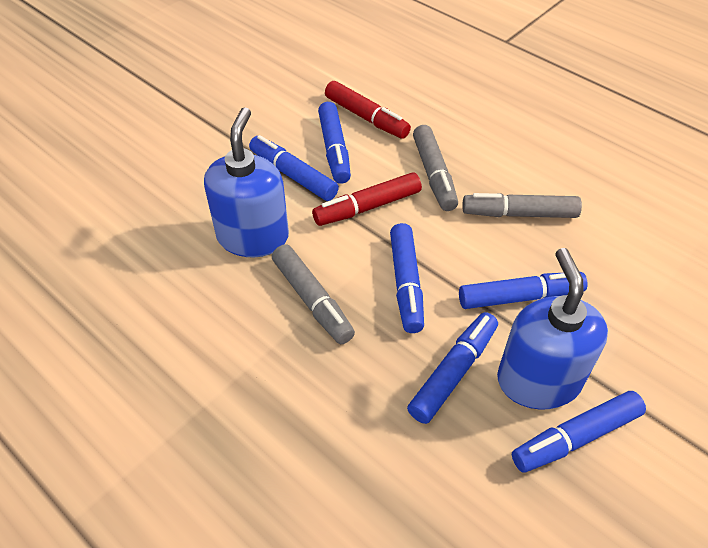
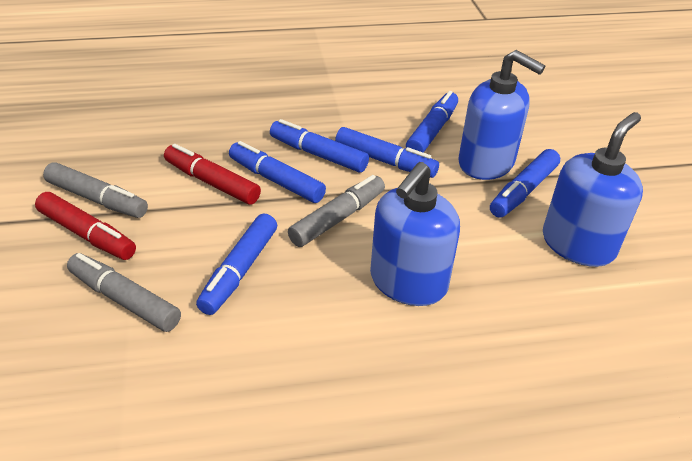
blue soap dispenser: [204,107,289,257] [497,248,608,409] = 2 -> [370,162,460,306] [458,50,545,180] [543,112,643,267] = 3

